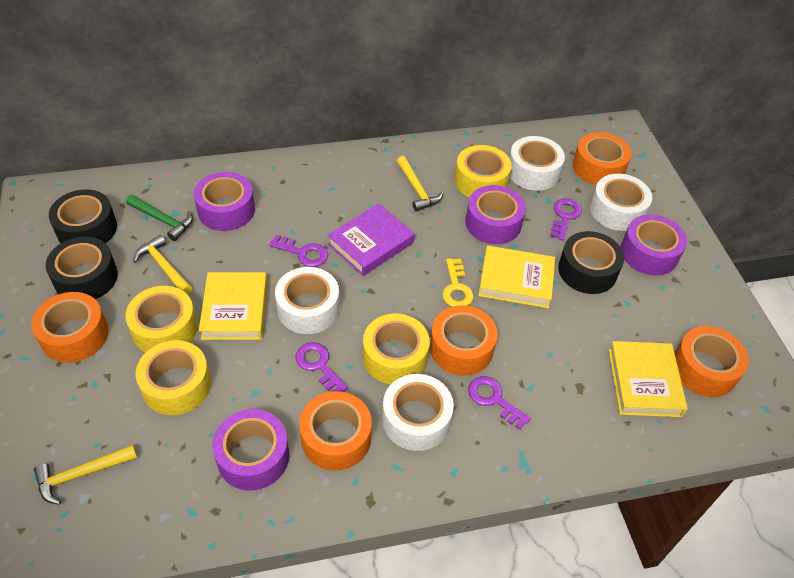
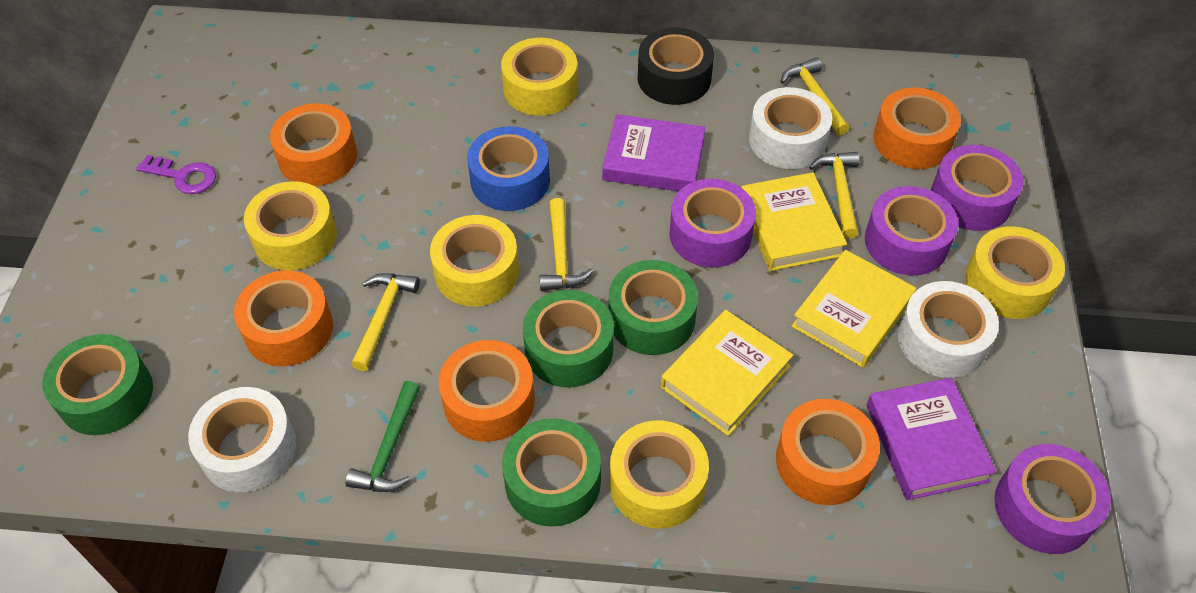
black tape: [45,237,118,299] [49,190,117,243] [558,231,624,294] = 3 -> [638,27,714,105] = 1
blue tape: none = 0 -> [467,126,550,211] = 1
green tape: none = 0 -> [42,334,153,435] [502,418,601,527] [523,290,614,387] [609,260,698,355] = 4
purple book: [327,204,415,276] = 1 -> [602,114,705,191] [866,377,997,500] = 2
purple key: [269,235,328,267] [296,342,348,392] [468,376,531,430] [551,198,582,240] = 4 -> [136,155,216,194] = 1
white tape: [275,267,340,334] [382,374,454,451] [509,136,565,191] [590,174,652,231] = 4 -> [188,387,297,492] [749,87,832,169] [898,281,999,378] = 3
yellow hammer: [34,445,137,505] [133,235,192,294] [397,156,443,211] = 3 -> [351,273,420,371] [540,198,593,291] [780,58,849,135] [809,152,860,239] = 4
yellow key: [442,258,474,307] = 1 -> none = 0
yellow tape: [125,286,198,353] [136,340,211,415] [363,313,430,384] [454,145,512,198] = 4 -> [244,181,337,270] [430,215,519,307] [501,38,578,116] [610,420,709,529] [965,226,1065,319] = 5

